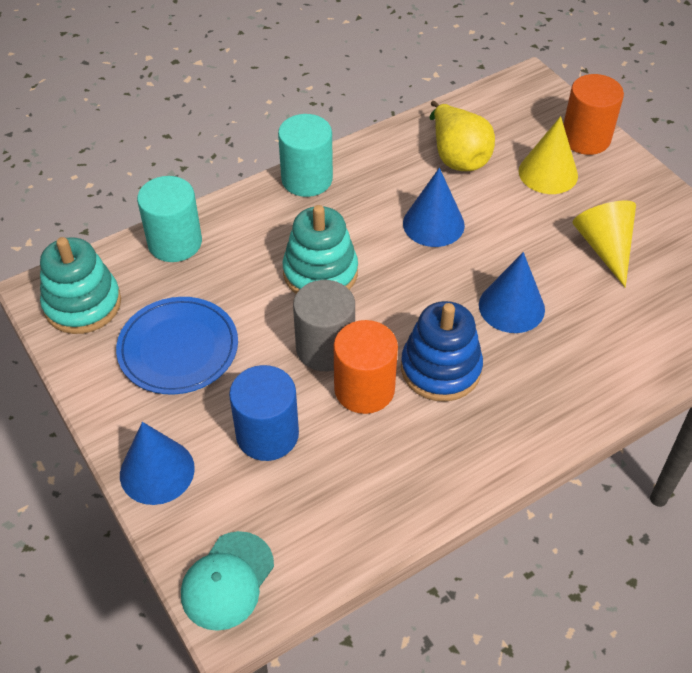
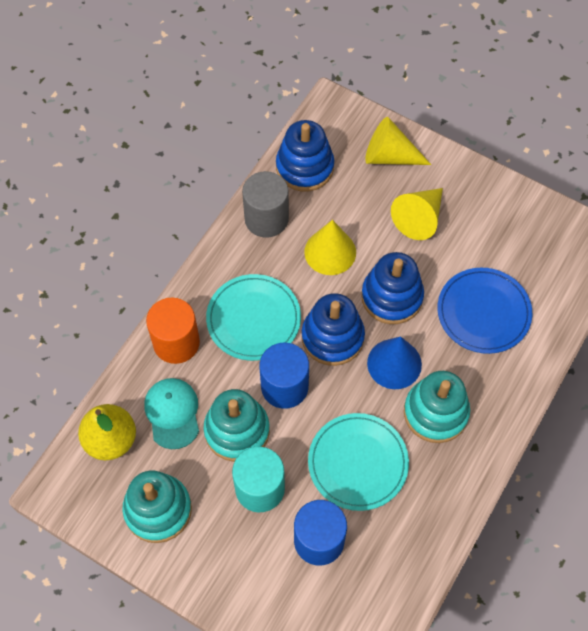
blue cone: [120,422,195,505] [403,168,465,247] [479,252,545,333] = 3 -> [367,336,422,389] = 1
blue cylinder: [229,365,299,461] = 1 -> [260,343,309,409] [294,500,347,565] = 2
blue stacking toy: [401,301,483,402] = 1 -> [276,120,334,192] [302,293,365,366] [361,252,424,324] = 3
orange cylinder: [333,320,398,414] [563,74,624,155] = 2 -> [146,298,200,364] = 1
turquoise cylinder: [137,176,202,262] [278,114,333,197] = 2 -> [232,446,285,512] = 1
turquoise plate: none = 0 -> [206,274,301,361] [308,413,409,511] = 2
turquoise stacking toy: [40,237,121,334] [283,205,358,294] = 2 -> [122,471,192,543] [203,389,270,462] [404,371,470,443] = 3
yellow cone: [519,116,578,194] [573,200,636,288] = 2 -> [304,220,356,275] [365,117,431,165] [391,188,443,240] = 3

